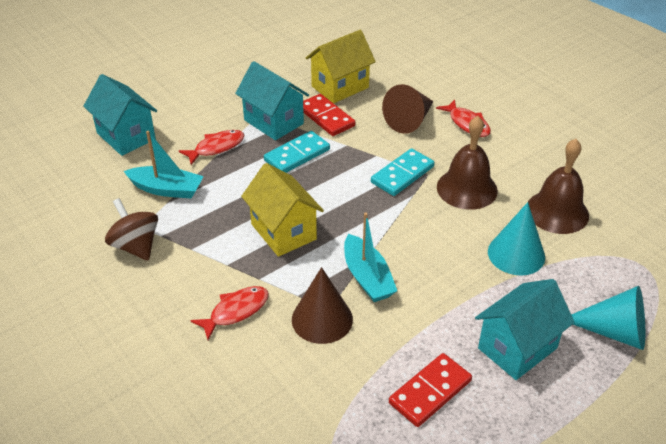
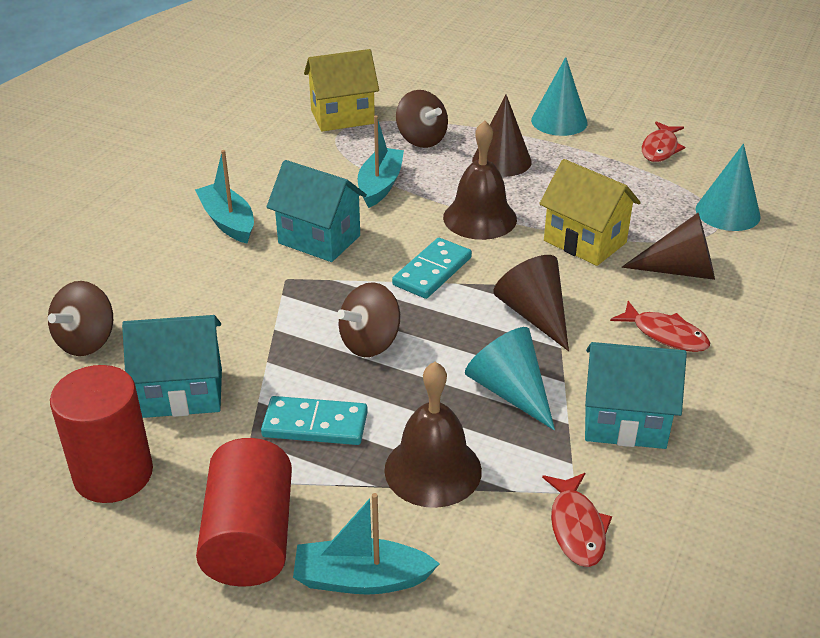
brown cone: [292,267,353,344] [382,84,434,134] = 2 -> [472,95,532,177] [493,255,569,351] [621,213,715,280] = 3
brown spinning top: [105,198,158,261] = 1 -> [48,281,113,356] [337,282,400,357] [396,90,448,148] = 3
red cylinder: none = 0 -> [50,365,153,503] [196,438,292,587] = 2
red domino: [303,94,355,136] [389,353,472,427] = 2 -> none = 0
turquoise boat: [124,131,204,198] [344,213,397,302] = 2 -> [195,150,254,243] [293,493,440,595] [358,115,404,208] = 3
turquoise cone: [488,202,545,275] [571,286,645,350] = 2 -> [465,327,555,431] [531,57,588,136] [696,144,761,231] = 3

